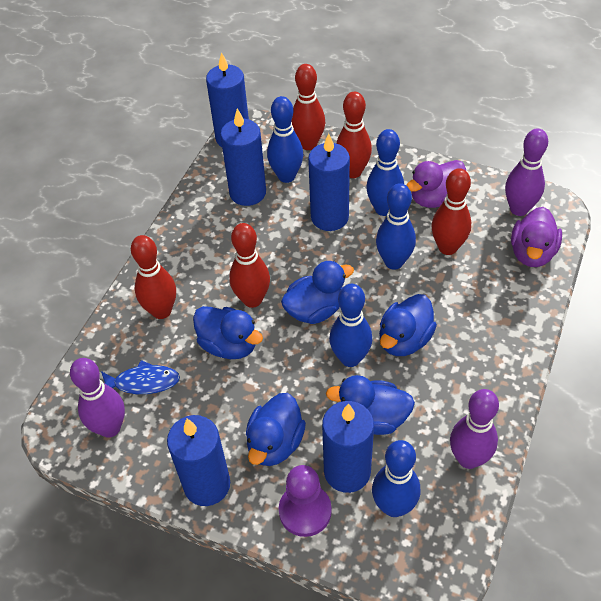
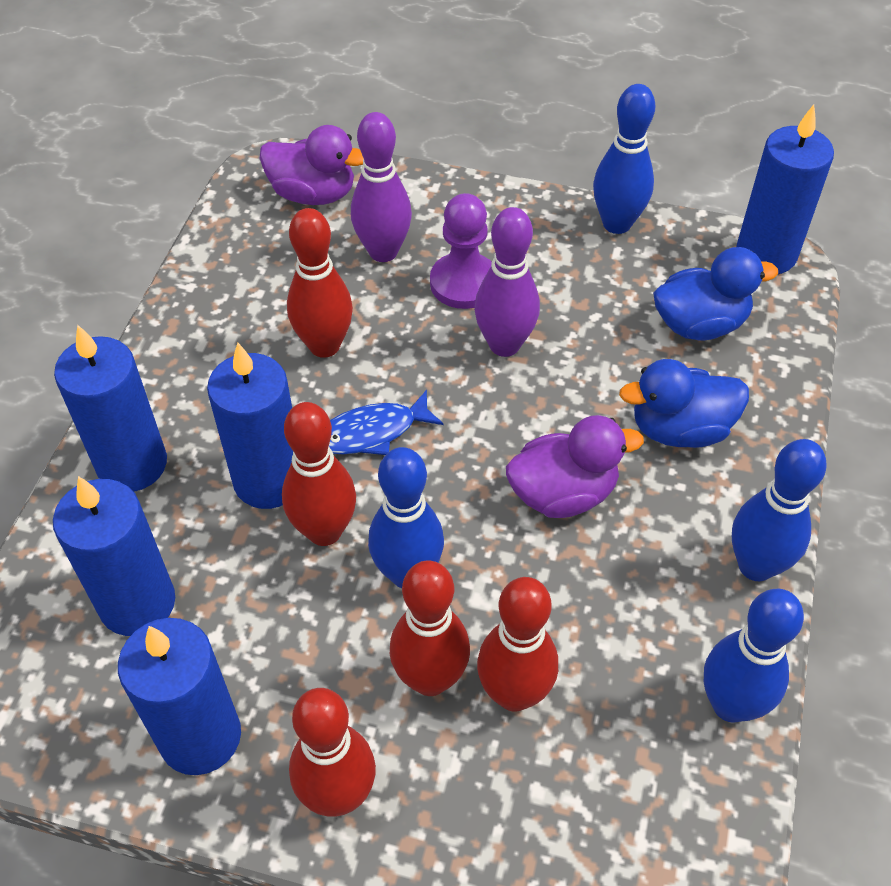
blue bowling pin: [267,96,303,183] [329,284,372,367] [366,129,404,216] [372,440,420,517] [376,183,416,270] = 5 -> [368,447,444,588] [593,84,655,234] [704,589,804,723] [732,439,827,581] = 4
blue duck: [193,306,263,359] [246,393,306,466] [281,261,354,324] [326,375,415,435] [379,294,437,356] = 5 -> [619,359,749,448] [653,247,778,341] = 2
purple bowling pin: [70,358,125,438] [450,389,499,469] [505,129,548,216] = 3 -> [351,112,412,262] [474,207,540,357] = 2

